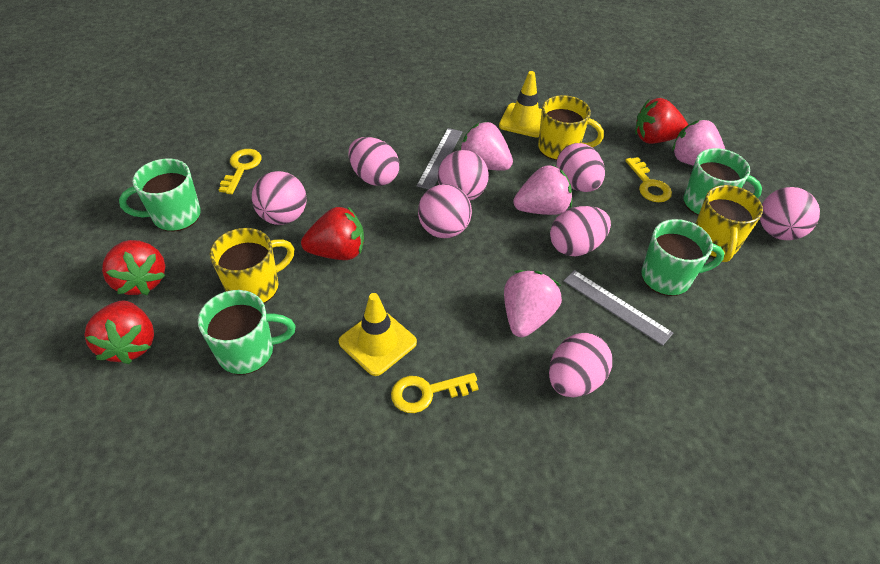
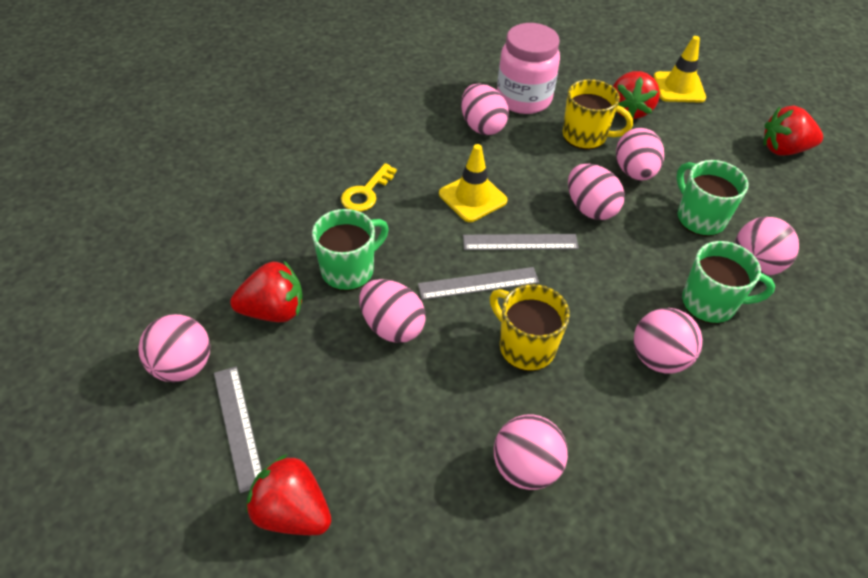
green mug: [119,159,201,232] [198,290,295,375] [641,219,725,296] [683,148,762,215] = 4 -> [312,209,389,291] [676,160,749,236] [682,241,775,324] = 3
grey ruler: [416,128,462,189] [564,270,673,346] = 2 -> [214,366,262,493] [418,267,539,300] [463,234,579,250] = 3
pink jar: none = 0 -> [497,23,560,114] = 1
pink strawberry: [460,121,513,171] [504,270,562,337] [513,165,572,215] [672,120,725,166] = 4 -> none = 0
yellow key: [219,149,262,194] [391,373,479,413] [625,157,672,202] = 3 -> [341,163,397,212] = 1
yellow mug: [210,228,294,303] [538,95,604,160] [695,185,763,262] = 3 -> [490,284,570,371] [563,79,633,149] = 2

